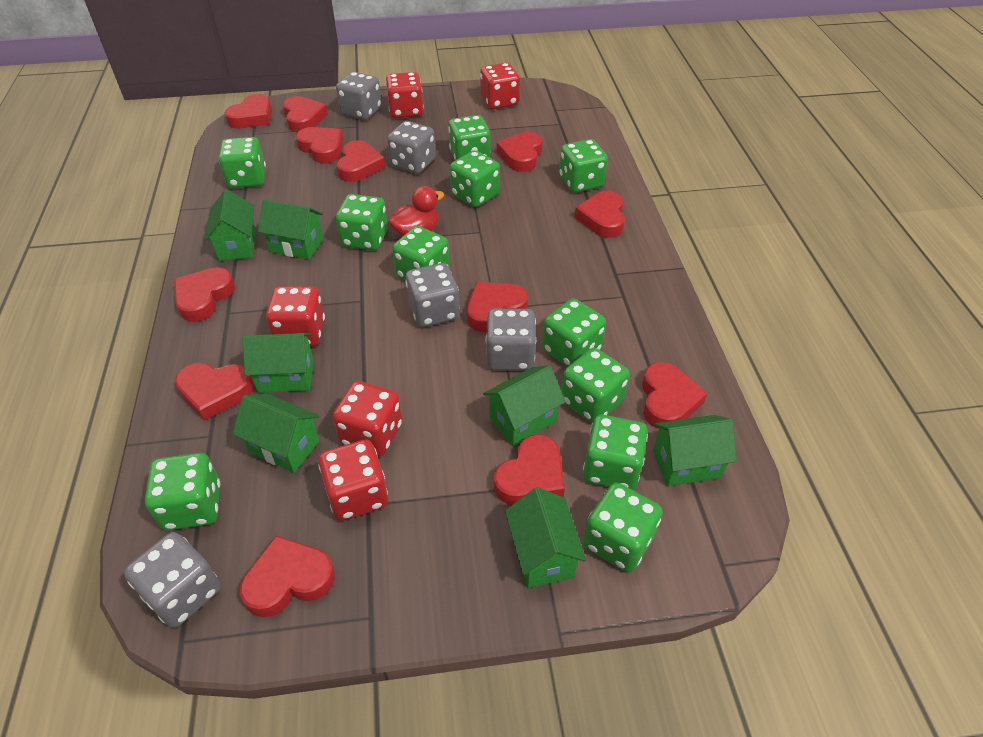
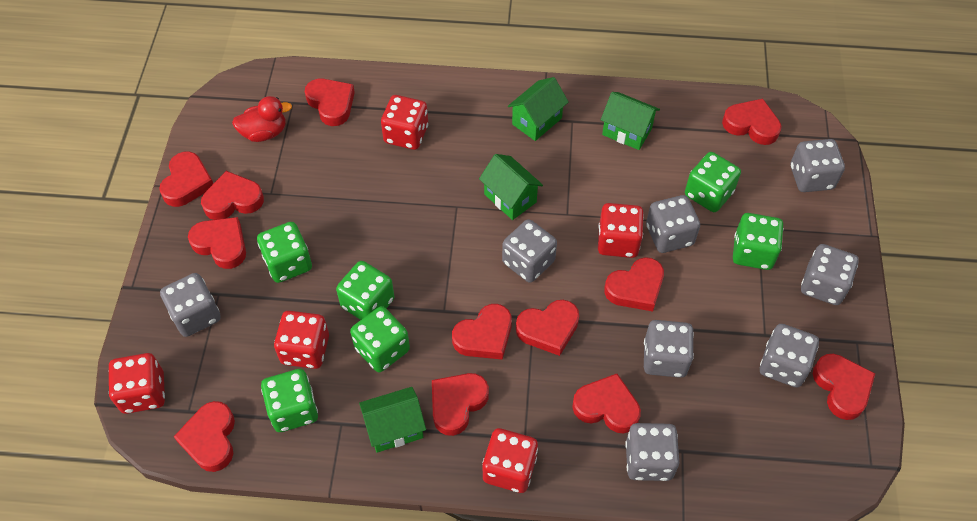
green dice: [145,453,220,530] [219,137,266,188] [336,194,388,250] [392,226,450,280] [448,115,491,160] [450,150,500,207] [542,298,606,367] [559,139,608,193] [561,348,630,423] [583,414,648,490] [583,483,663,572] = 11 -> [257,222,312,283] [261,369,318,432] [336,261,394,320] [350,306,410,372] [685,152,741,212] [733,213,784,270] = 6
green house: [204,189,256,261] [232,394,319,473] [242,333,314,393] [258,199,323,260] [483,365,566,446] [505,487,586,588] [653,415,737,486] = 7 -> [359,387,426,453] [479,154,543,220] [508,77,569,141] [601,92,660,150] = 4
grey dice: [124,532,221,628] [336,72,382,120] [387,121,436,174] [405,263,460,327] [485,308,536,371] = 5 -> [160,273,221,337] [502,219,557,283] [625,423,679,481] [644,320,694,378] [646,195,700,253] [760,324,819,387] [791,139,845,192] [801,244,858,305] = 8

